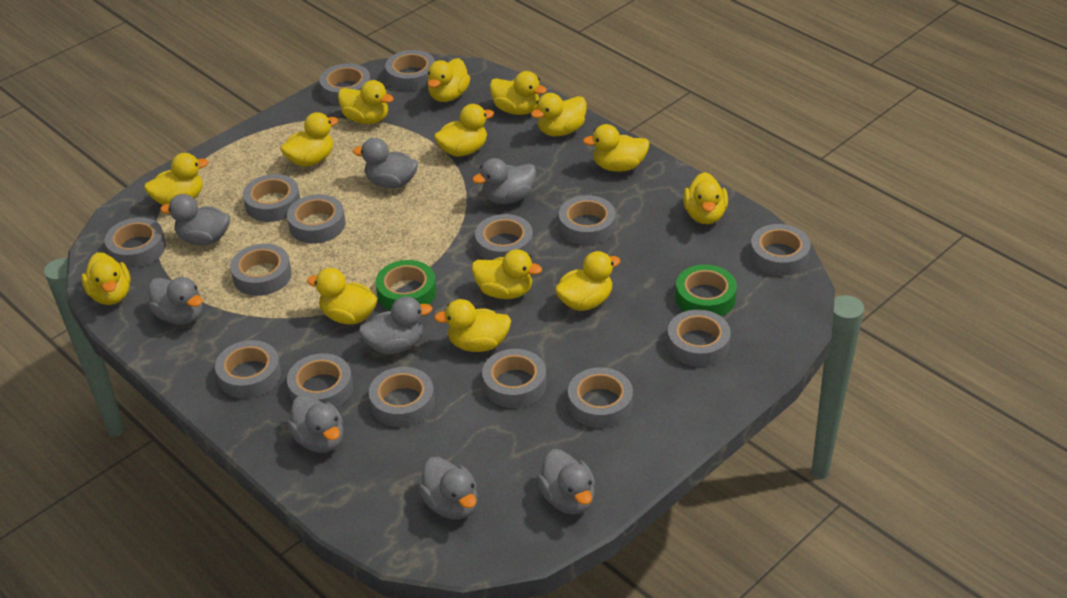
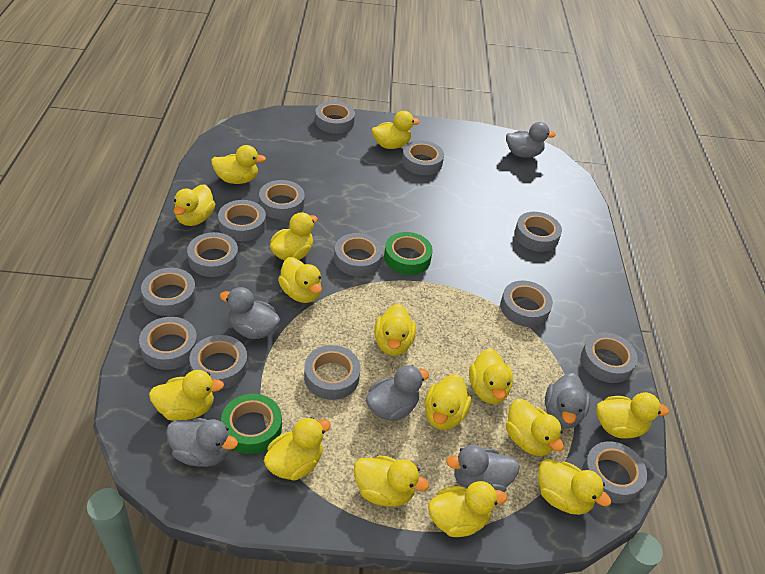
grey duck: [149,277,203,325] [160,194,230,245] [287,394,344,453] [353,138,418,188] [359,296,433,354] [419,457,478,519] [472,158,536,204] [537,449,595,515] = 8 -> [166,418,238,467] [220,287,280,339] [366,365,429,421] [446,445,519,492] [506,122,556,158] [545,373,590,429] = 6
grey tape: [105,217,166,268] [215,340,281,399] [230,244,292,296] [243,174,300,222] [287,194,345,244] [287,353,353,408] [320,64,371,105] [369,367,435,427] [385,50,435,91] [475,214,533,260] [482,349,546,408] [559,195,616,245] [568,367,633,428] [667,309,731,367] [750,224,810,276] = 15 -> [139,317,198,370] [141,268,196,316] [187,232,238,277] [190,335,248,389] [218,200,266,241] [259,180,305,219] [304,345,360,400] [315,101,355,134] [334,233,383,276] [402,140,444,175] [500,281,553,327] [514,212,562,252] [581,332,638,383] [582,441,647,504] = 14
yellow duck: [81,252,131,305] [144,153,208,205] [280,112,338,167] [307,268,377,325] [338,80,394,124] [427,58,470,102] [434,104,494,157] [434,299,511,352] [472,249,542,299] [490,71,547,115] [531,93,587,136] [555,251,620,311] [583,124,649,172] [683,172,728,224] = 14 -> [149,370,224,421] [173,184,215,226] [211,145,266,184] [264,417,331,481] [270,212,318,261] [278,257,322,303] [354,455,429,507] [372,111,420,149] [374,304,416,356] [425,374,471,430] [428,481,507,537] [469,348,513,404] [506,399,564,456] [538,459,611,515] [596,392,669,439] = 15

